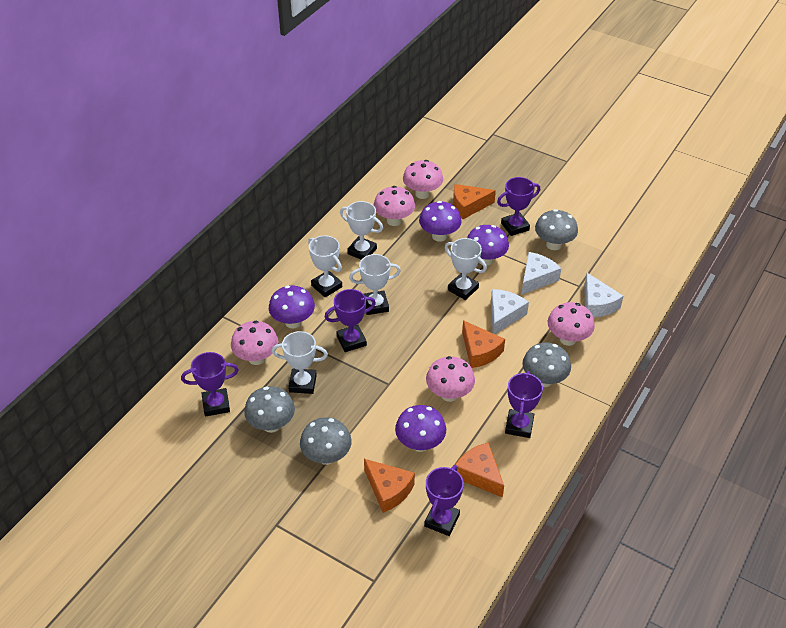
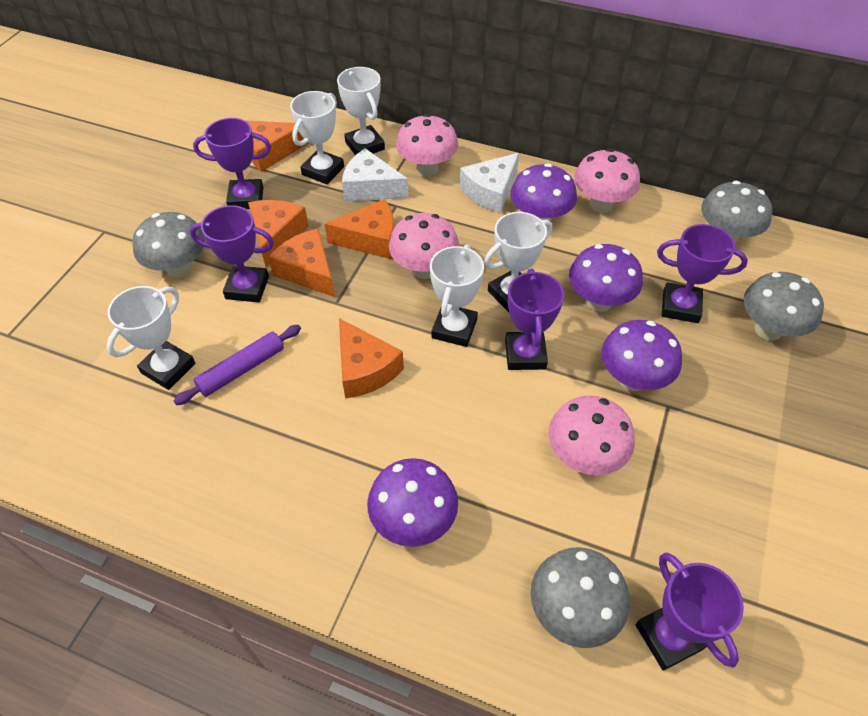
orange cheese: [364,459,415,513] [453,184,496,219] [455,442,504,497] [462,320,505,368] = 4 -> [246,121,309,172] [248,200,309,267] [268,229,335,297] [325,199,394,259] [339,318,404,398] = 5
pink mushroom: [231,321,279,365] [374,186,415,226] [403,160,443,199] [426,356,475,402] [548,302,595,346] = 5 -> [389,213,459,279] [396,114,458,177] [549,395,635,475] [574,149,640,213] = 4
purple rolling pin: none = 0 -> [174,325,301,405] = 1
white cheese: [491,289,529,334] [521,252,561,295] [584,273,623,318] = 3 -> [342,148,409,201] [460,153,519,213] = 2

